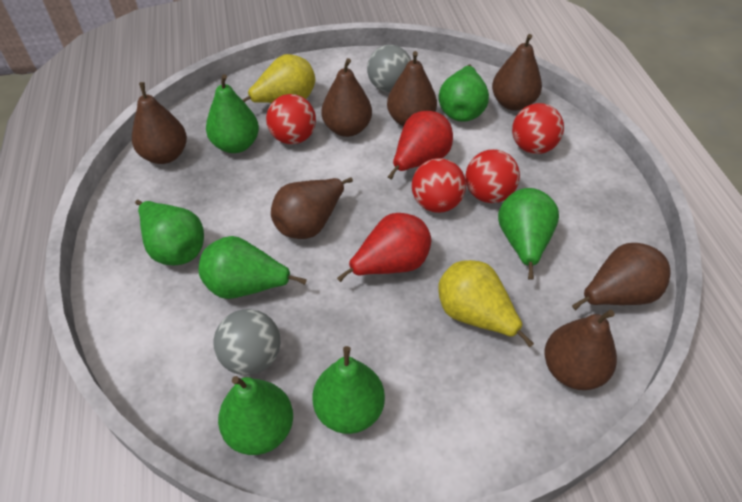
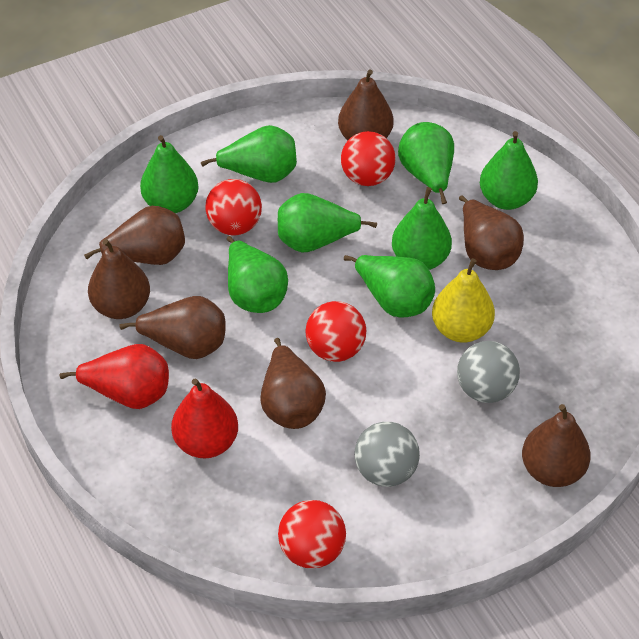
green pear: [135,200,204,266] [199,236,307,299] [206,74,259,153] [218,376,293,455] [313,346,385,434] [439,65,489,122] [498,188,559,280] = 7 -> [140,135,199,213] [201,125,297,183] [227,236,288,313] [278,193,377,252] [344,255,435,318] [392,187,452,270] [398,122,454,204] [480,131,538,210] = 8
yellow pear: [243,54,315,103] [438,260,534,347] = 2 -> [432,258,495,342] = 1

